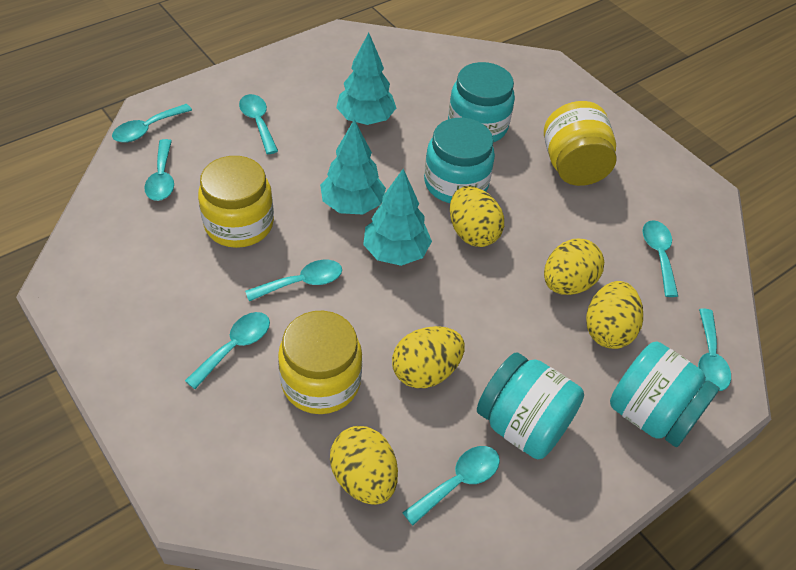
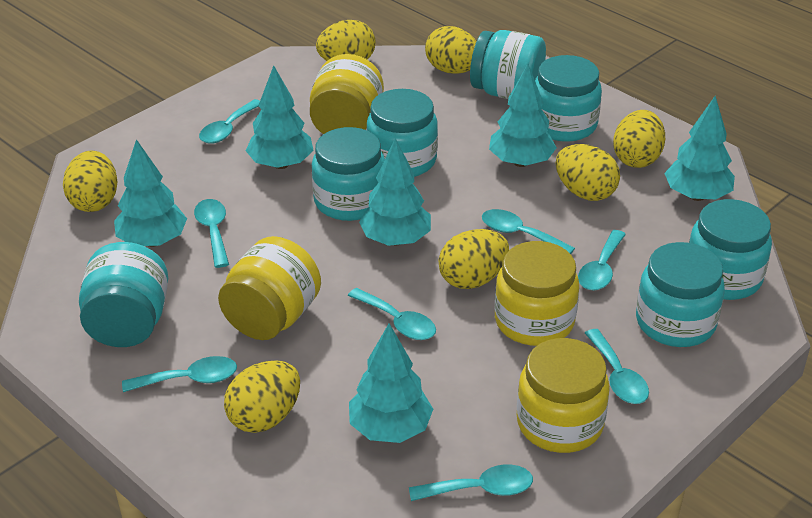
turquoise jar: [424,118,495,203] [448,62,515,142] [477,352,584,460] [610,341,720,447] = 4 -> [79,242,168,347] [312,127,385,221] [367,89,438,177] [470,30,546,99] [535,55,602,142] [636,242,725,347] [689,199,772,300] = 7
turquoise tree: [320,119,386,215] [336,33,396,125] [363,169,432,266] = 3 -> [114,139,187,247] [246,65,314,169] [349,323,433,443] [359,138,431,246] [489,64,557,167] [664,96,735,201] = 6
yellow egg: [330,426,398,505] [392,326,465,388] [450,186,504,247] [544,239,604,295] [586,281,643,349] = 5 -> [63,150,118,212] [224,360,300,433] [316,20,376,61] [425,26,476,74] [438,229,509,289] [556,144,620,201] [613,110,665,168] = 7
yellow jar: [198,156,274,248] [278,311,362,414] [544,101,617,186] = 3 -> [218,236,321,340] [310,54,384,134] [495,241,579,346] [517,338,610,453] = 4

